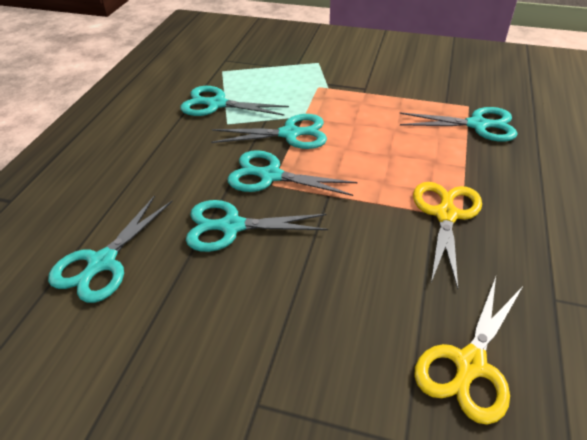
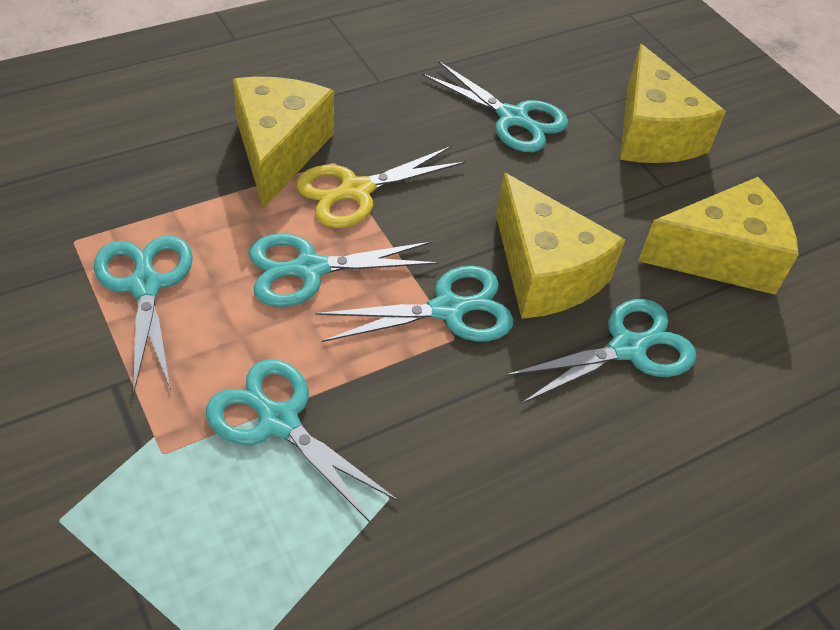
yellow cheese: none = 0 -> [233,77,334,209] [496,173,625,319] [620,44,726,163] [638,177,799,295] = 4
yellow scissors: [413,182,482,289] [414,277,522,425] = 2 -> [296,146,466,228] = 1

